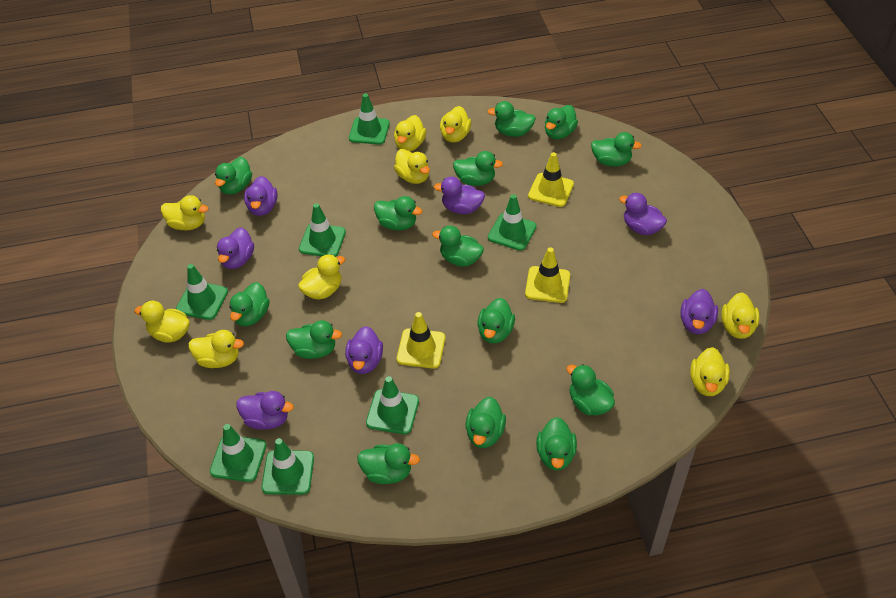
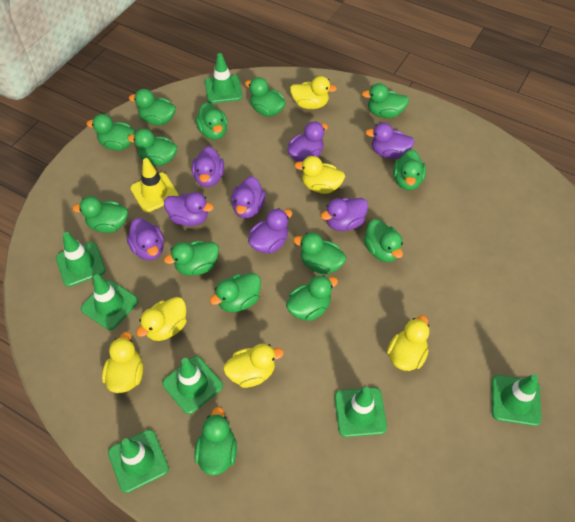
purple duck: [217,227,254,269] [236,391,294,430] [244,176,277,216] [345,326,383,374] [434,177,485,214] [619,193,667,235] [680,289,718,334] = 7 -> [127,218,164,260] [164,192,214,226] [192,146,224,187] [231,176,266,218] [248,208,292,253] [288,121,328,162] [321,198,368,231] [365,123,415,159] = 8
yellow duck: [134,301,190,343] [161,195,208,230] [189,330,244,368] [298,254,345,299] [394,115,426,151] [394,149,430,184] [440,106,471,142] [690,347,730,396] [721,293,760,339] = 9 -> [102,332,143,393] [136,297,187,341] [223,344,284,388] [290,76,337,109] [294,156,345,194] [387,315,429,371] = 6
yellow traffic cone: [396,312,445,369] [525,247,570,303] [528,152,574,207] = 3 -> [130,158,179,213] = 1

